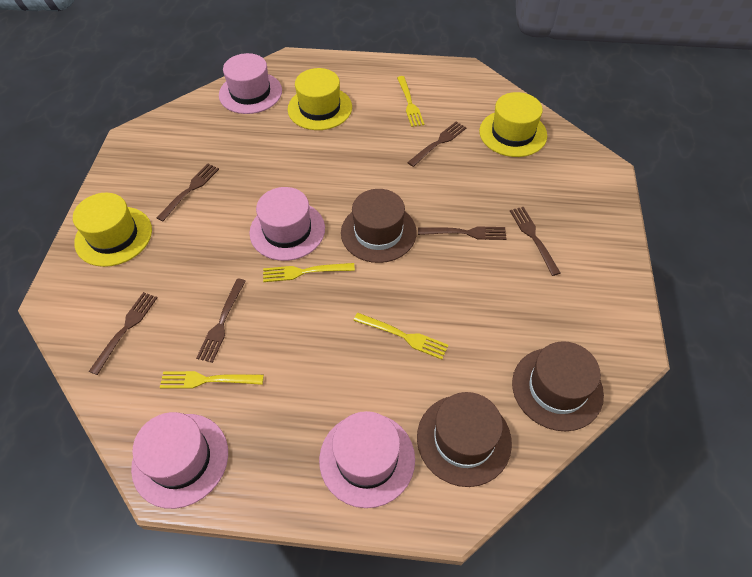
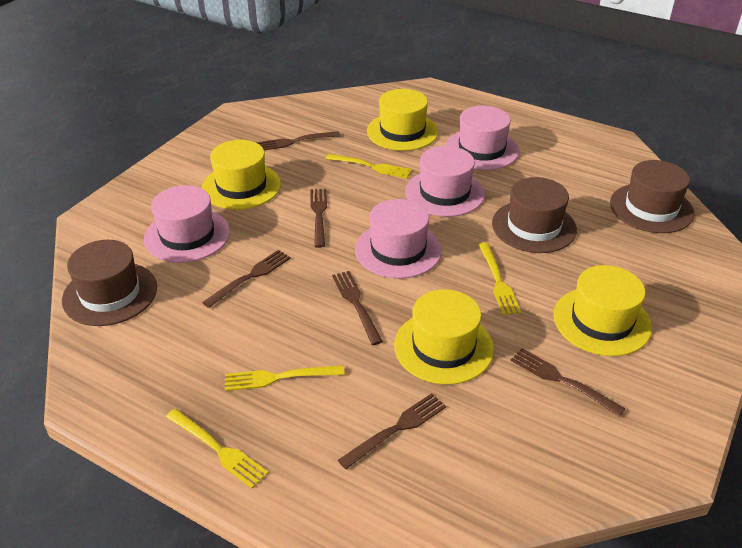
yellow hat: [73,193,152,267] [288,68,352,130] [479,92,547,157] = 3 -> [202,140,281,210] [367,89,438,151] [394,289,494,385] [554,265,652,356] = 4

